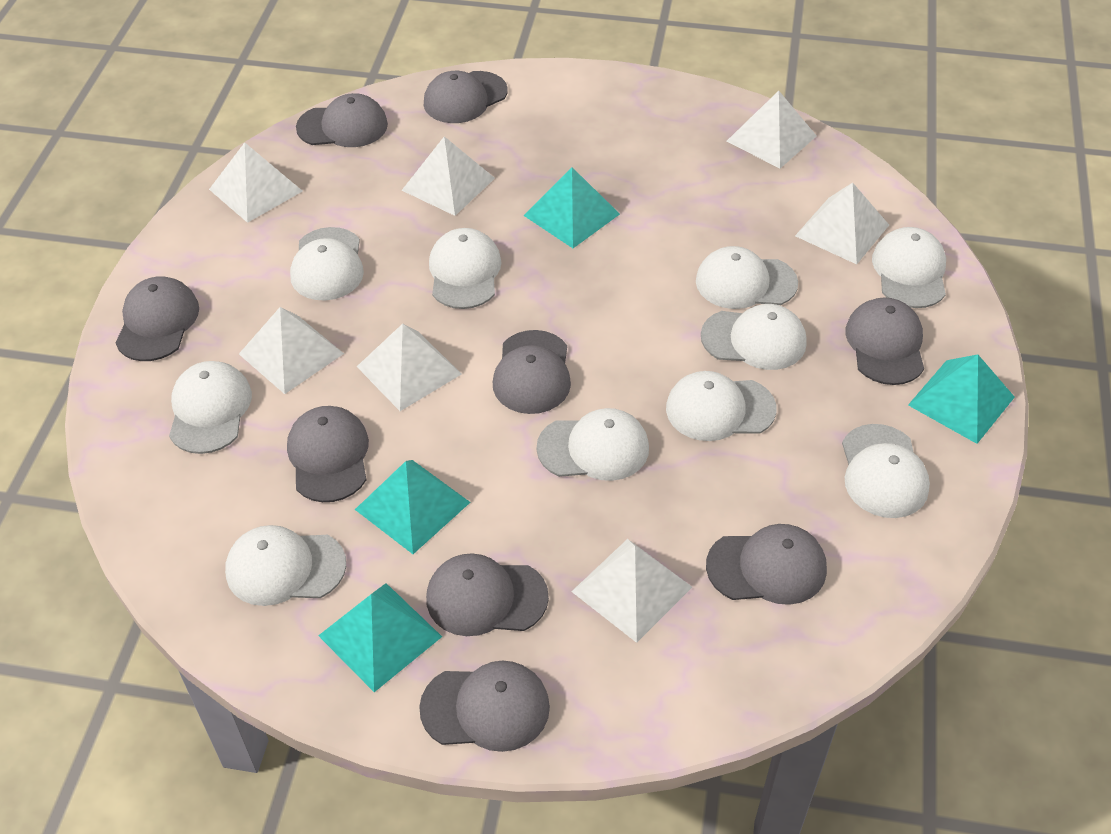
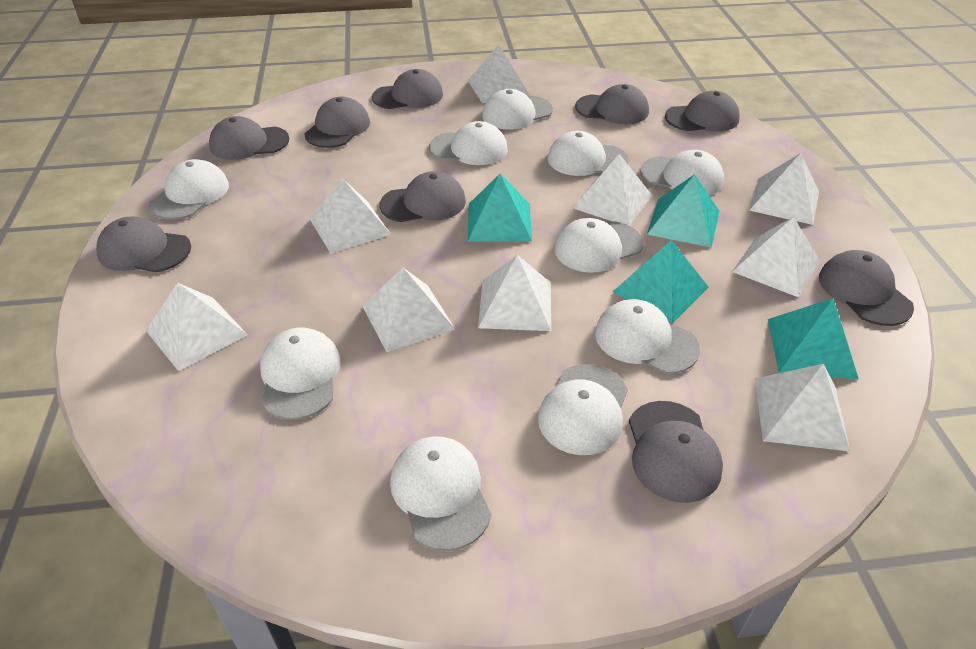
white pyramid: [209,142,303,223] [239,307,344,394] [357,324,461,411] [402,136,495,216] [571,539,692,643] [727,91,817,168] [795,182,889,264] = 7 -> [146,283,248,371] [310,178,391,254] [362,268,455,352] [468,45,530,103] [478,255,551,331] [573,154,652,226] [732,217,820,297] [749,153,819,225] [755,364,850,452] = 9

